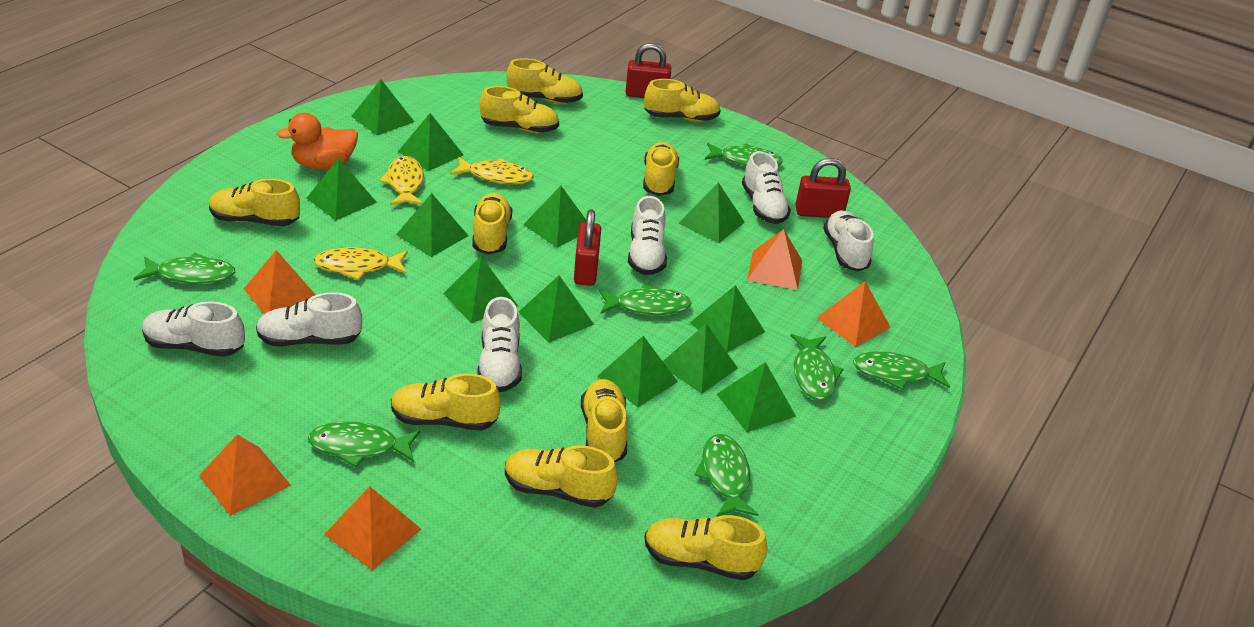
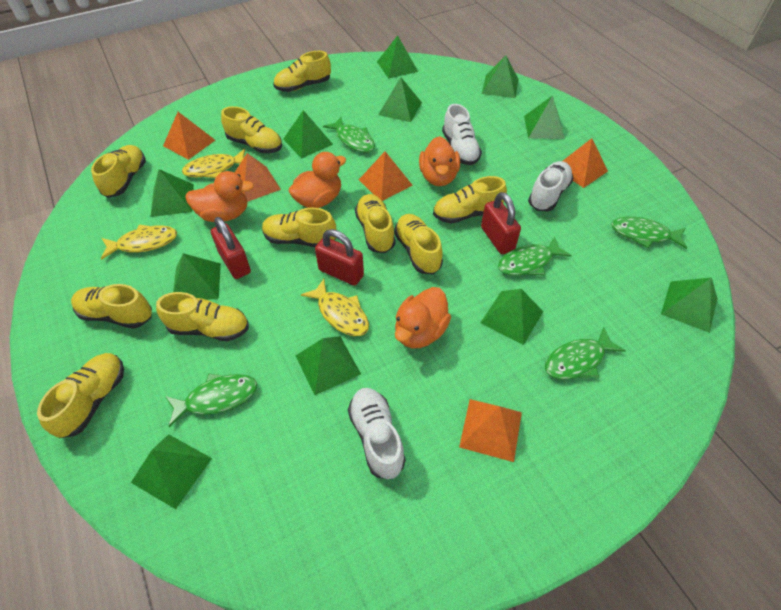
green fish: [134,253,235,284] [308,421,420,467] [599,284,692,315] [695,434,759,517] [705,143,783,166] [790,334,844,400] [853,351,950,390] = 7 -> [165,373,257,427] [323,117,375,153] [498,236,572,276] [545,327,626,379] [611,216,687,249] = 5
green pyramid: [307,158,377,220] [351,80,414,135] [396,193,468,257] [398,113,464,171] [443,257,518,323] [519,275,594,343] [523,186,586,248] [597,336,678,407] [663,324,738,394] [678,182,745,243] [690,285,765,352] [717,362,796,432] = 12 -> [131,434,212,509] [151,169,194,217] [173,253,221,300] [283,110,333,158] [296,336,361,395] [377,35,418,79] [378,77,422,122] [481,289,544,345] [482,55,518,98] [524,95,565,139] [661,277,718,333] = 11
orange duck: [276,113,358,170] = 1 -> [185,171,254,222] [288,152,346,208] [395,287,451,349] [419,136,460,186] = 4
white shoe: [142,301,245,357] [256,292,362,347] [477,297,522,392] [628,196,667,275] [742,151,791,224] [823,210,874,271] = 6 -> [348,388,406,479] [442,104,482,165] [528,161,573,211] = 3

